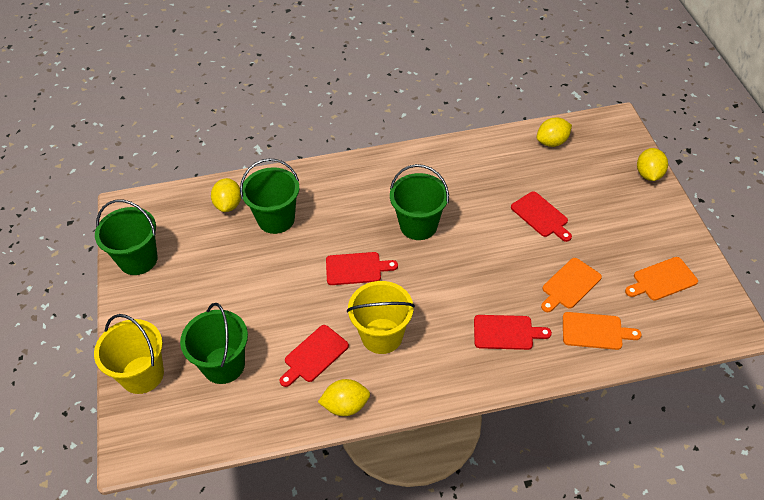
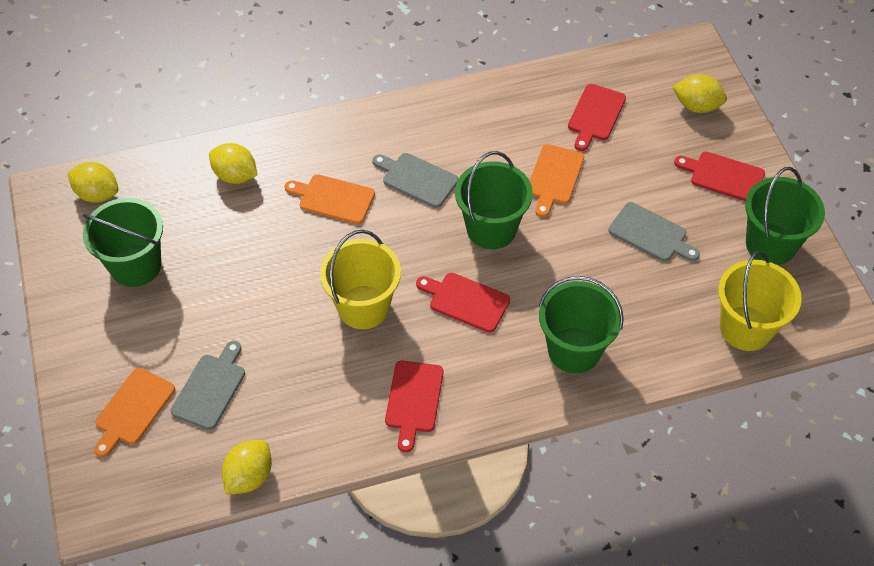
grey cutting board: none = 0 -> [171,341,245,430] [372,153,458,208] [609,202,700,261] = 3

